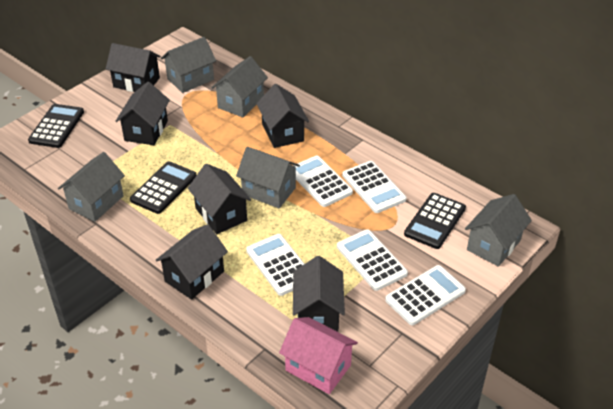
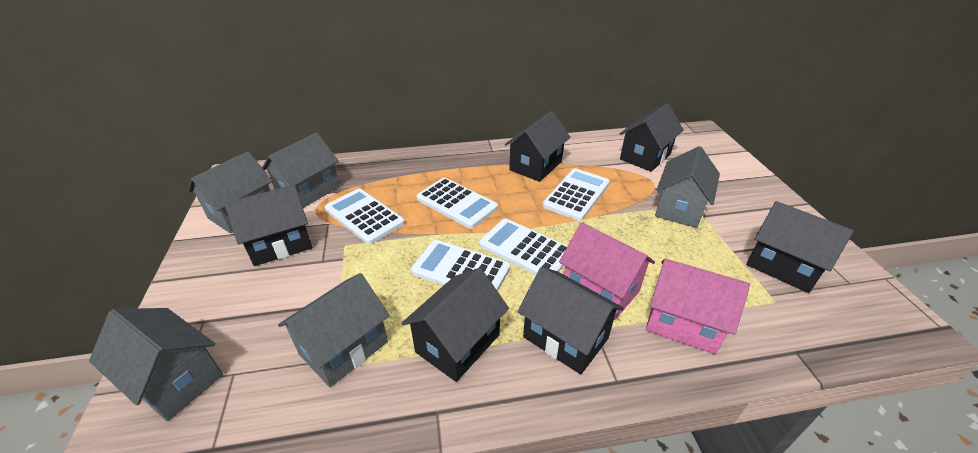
black calculator: [28,104,84,148] [130,161,197,214] [404,193,466,249] = 3 -> none = 0
pink house: [279,317,358,394] = 1 -> [559,222,655,320] [646,259,750,354] = 2

